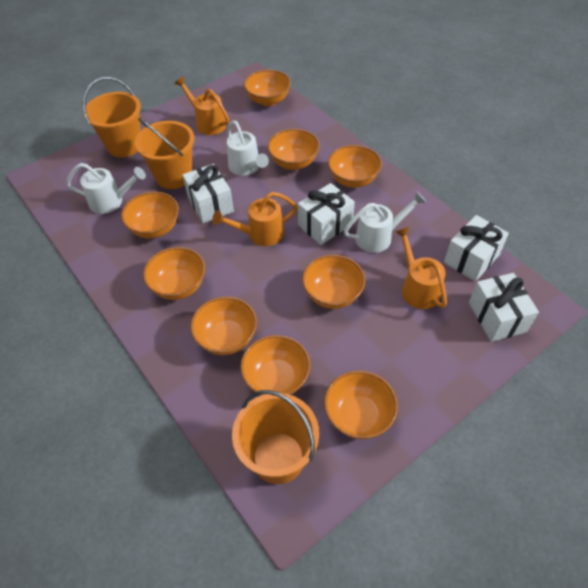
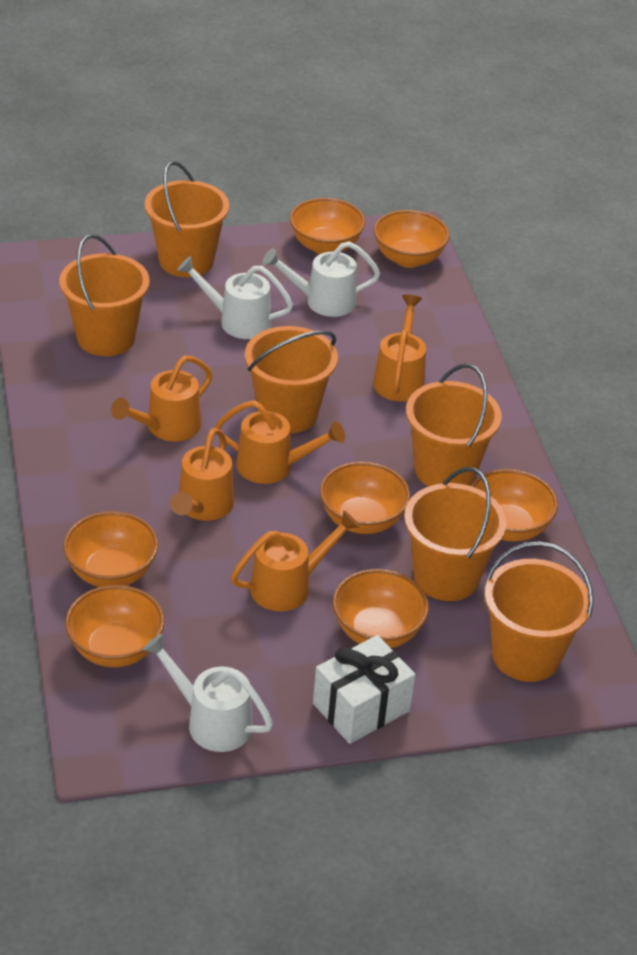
orange bowl: [121,192,179,238] [143,247,205,300] [190,296,257,355] [240,335,310,395] [244,69,291,106] [268,129,320,170] [302,255,365,309] [324,370,398,439] [328,145,382,188] = 9 -> [63,511,158,587] [65,585,165,667] [290,198,365,254] [320,462,410,534] [333,569,429,648] [374,210,450,268] [471,469,558,541] = 7
orange bucket: [83,77,141,157] [135,118,195,189] [232,390,319,484] = 3 -> [59,234,150,356] [145,161,229,277] [245,326,338,433] [404,467,507,601] [406,364,502,487] [485,541,594,682] = 6
orange watering can: [174,76,229,135] [212,192,297,246] [395,227,447,309] = 3 -> [111,356,213,441] [170,428,234,521] [215,400,345,484] [231,510,360,611] [373,295,426,402] = 5
white gift: [183,164,234,223] [298,183,355,245] [444,215,509,282] [469,273,539,342] = 4 -> [313,635,416,744] = 1

